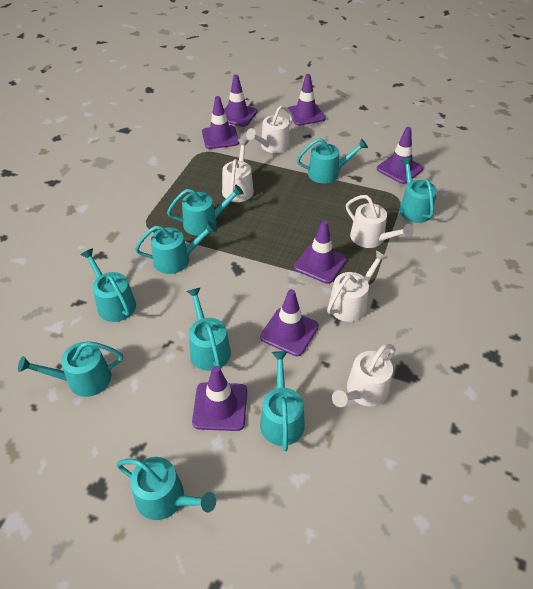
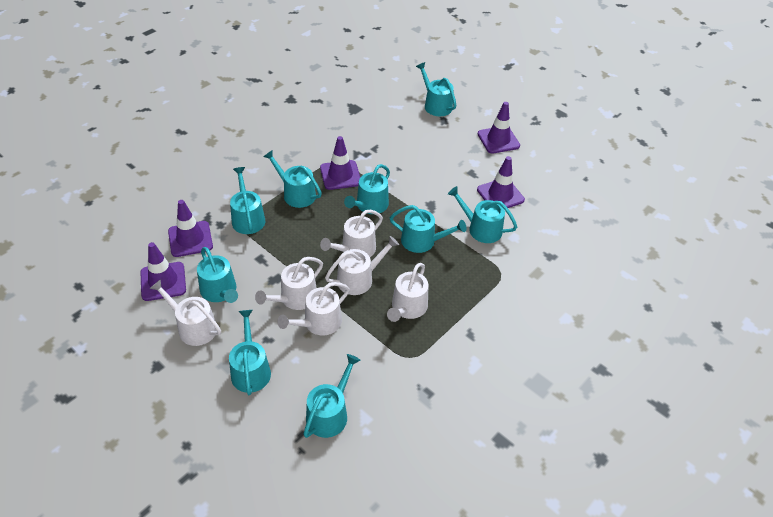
purple traffic cone: [192,366,247,431] [202,96,239,149] [224,75,257,127] [260,289,319,356] [288,74,326,126] [294,220,347,284] [377,127,423,184] = 7 -> [140,242,186,301] [168,200,213,257] [320,136,360,190] [477,156,525,208] [478,102,520,154] = 5
white watering can: [222,139,254,202] [246,106,293,153] [327,250,388,322] [332,344,396,407] [346,195,414,248] = 5 -> [150,279,221,346] [255,257,323,310] [277,282,350,336] [320,210,383,257] [325,236,399,295] [387,263,428,322] = 6

